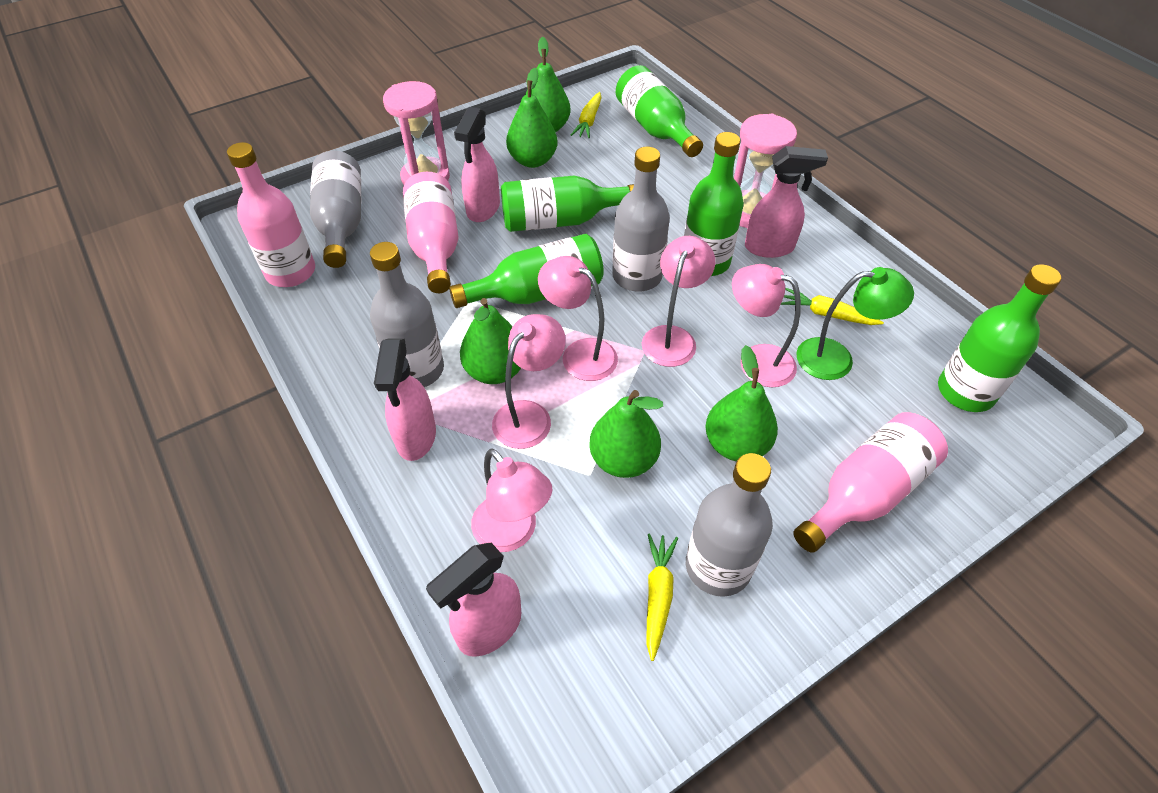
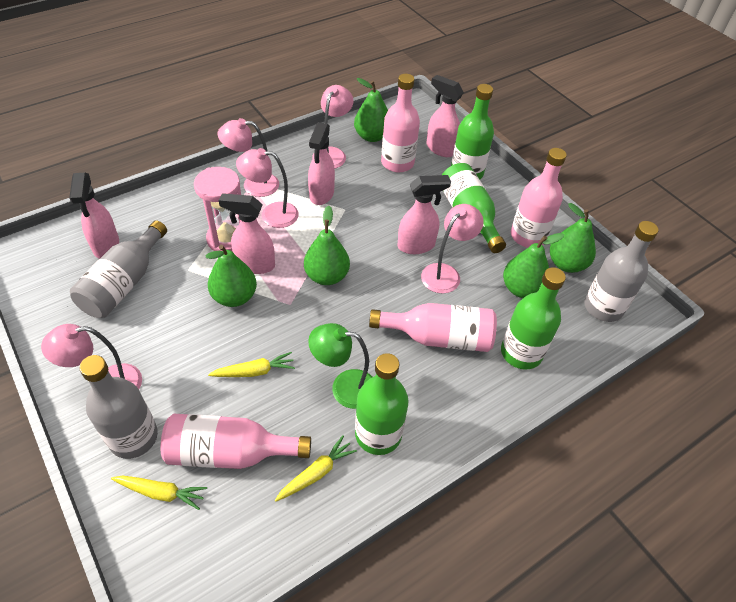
green bottle: [449,234,604,308] [501,175,634,232] [616,65,703,157] [684,132,744,276] [938,264,1061,412] = 5 -> [355,353,409,455] [442,163,506,253] [451,84,494,179] [501,267,566,369] = 4
grey bottle: [310,151,361,268] [370,242,444,387] [612,147,670,291] [686,453,773,597] = 4 -> [70,220,167,318] [79,355,158,459] [584,221,659,322] = 3
pink bottle: [227,142,315,287] [403,172,459,293] [793,412,948,553] = 3 -> [161,414,311,469] [369,303,497,352] [381,74,420,173] [511,148,567,248] = 4
pink hourglass: [383,81,450,185] [734,114,797,228] = 2 -> [194,167,241,252] = 1
pink spray bottle: [374,338,436,461] [426,543,521,657] [454,107,500,222] [745,146,828,258] = 4 -> [69,173,119,259] [219,193,275,274] [308,122,335,205] [398,175,451,254] [426,75,464,157] = 5

